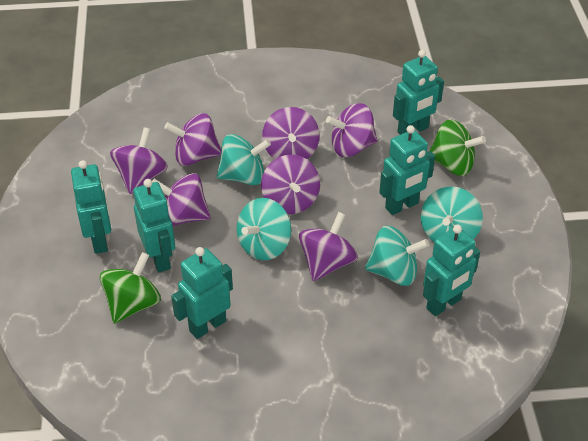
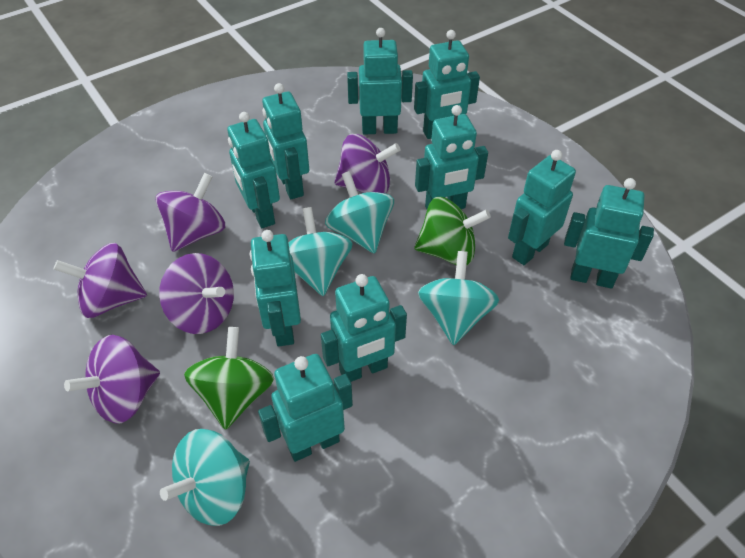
purple spinning top: [110,127,168,194] [152,173,211,226] [164,113,221,166] [261,155,320,214] [262,107,320,159] [299,212,358,281] [326,103,377,157] = 7 -> [54,243,147,318] [64,335,160,423] [156,173,225,252] [159,253,234,334] [334,134,401,194] = 5
turquoise robot: [71,160,111,254] [133,179,175,272] [171,247,233,339] [379,125,435,215] [393,50,444,135] [423,225,480,316] = 6 -> [227,112,280,228] [250,230,301,346] [258,354,353,462] [262,83,309,199] [321,274,407,382] [347,28,413,135] [414,30,480,139] [415,105,488,209] [508,150,576,265] [564,178,654,288] = 10

